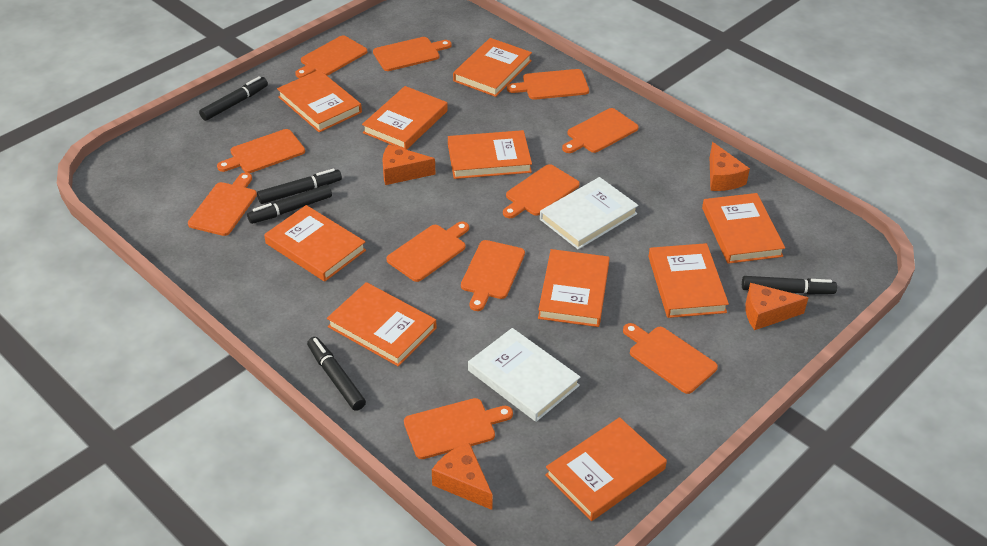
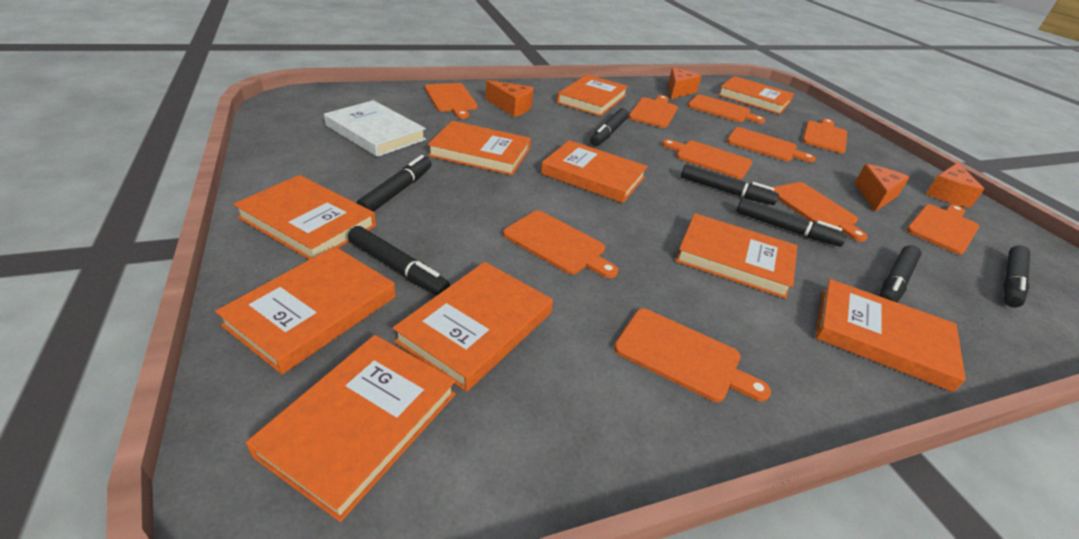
black marker: [199,76,268,121] [247,185,332,224] [257,169,342,204] [307,337,366,411] [742,276,837,295] = 5 -> [348,226,450,295] [356,155,432,212] [590,108,629,146] [681,164,779,205] [736,198,847,246] [879,245,921,303] [1003,245,1030,308] = 7
orange cutting board: [188,172,257,236] [217,129,305,173] [295,36,367,78] [373,37,452,71] [386,221,469,282] [404,398,513,459] [461,240,525,311] [503,164,580,218] [507,69,589,100] [562,108,639,153] [623,323,718,394] = 11 -> [425,83,478,119] [503,211,618,278] [614,309,771,402] [629,95,678,128] [662,139,752,179] [688,94,765,123] [727,127,816,162] [771,182,868,242] [802,118,847,153] [907,204,979,254] = 10
white book: [468,328,580,422] [540,177,638,249] = 2 -> [324,100,426,157] = 1

